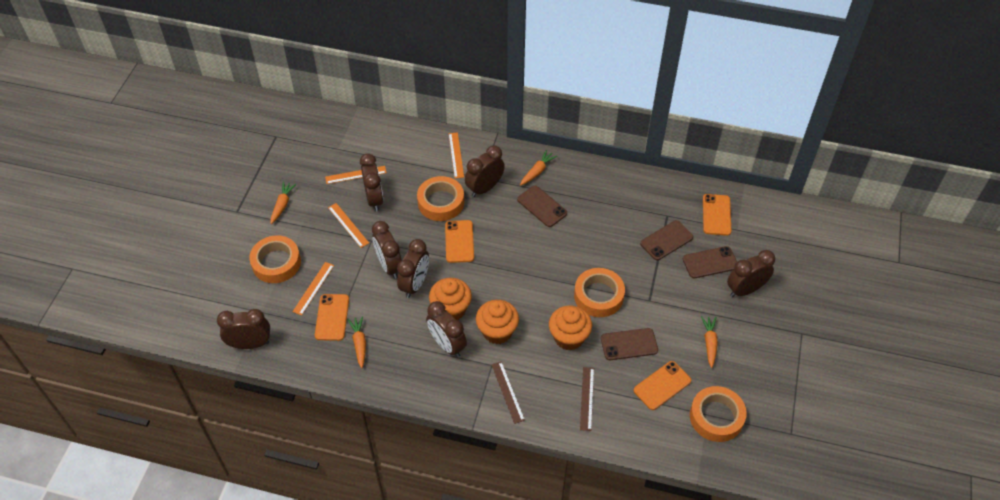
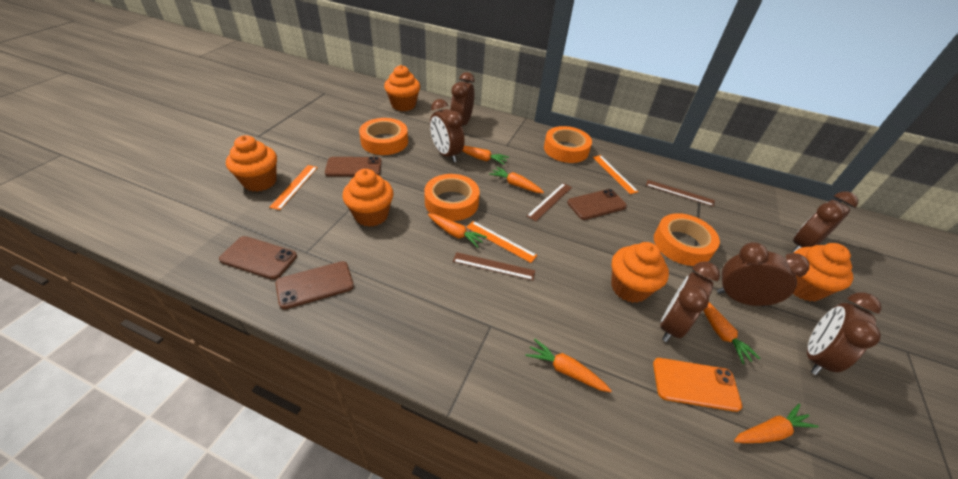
brown clock: [217,309,270,349] [360,153,383,211] [372,221,402,279] [397,239,429,298] [426,301,467,357] [465,146,505,197] [727,250,775,297] = 7 -> [430,99,464,162] [450,72,475,126] [660,261,720,342] [717,242,810,307] [792,191,858,252] [807,292,881,375] = 6
brown ruler: [491,361,525,424] [580,367,594,431] = 2 -> [453,252,535,281] [527,183,572,221] [646,180,715,207] = 3
orange carrot: [270,181,296,224] [348,316,366,368] [520,150,557,185] [701,316,718,368] = 4 -> [428,213,487,248] [462,146,509,165] [489,167,544,193] [526,339,612,392] [703,302,760,364] [734,404,819,443] = 6
orange cupcake: [429,278,472,320] [476,300,519,344] [549,306,592,351] = 3 -> [226,135,277,192] [342,169,394,227] [384,65,420,111] [611,242,669,303] [793,243,853,302] = 5
orange phone: [315,294,349,341] [445,220,474,263] [633,361,691,410] [703,194,731,236] = 4 -> [653,358,742,412] = 1
orange ruler: [293,262,334,315] [325,166,387,184] [328,203,369,248] [449,132,464,178] = 4 -> [269,165,318,210] [466,221,537,263] [593,155,639,194] = 3

